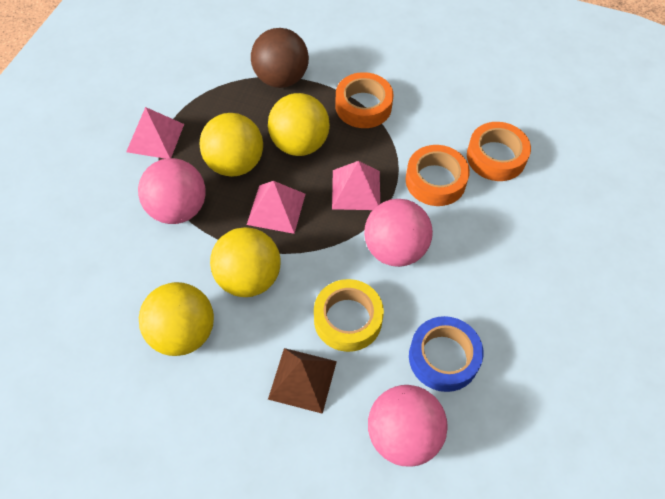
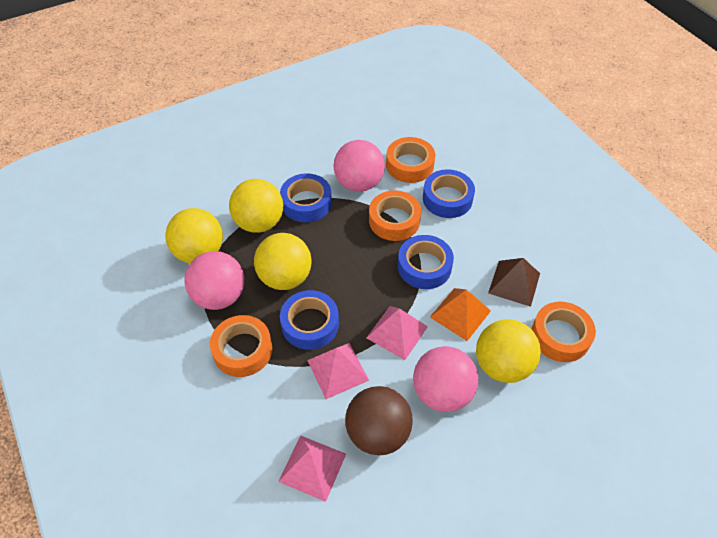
blue tape: [409,316,483,392] = 1 -> [280,173,332,222] [280,290,339,350] [398,235,454,289] [423,169,475,218] = 4
orange pyramid: none = 0 -> [430,288,491,341] = 1
orange tape: [335,72,393,128] [405,145,470,206] [467,122,531,181] = 3 -> [210,315,272,377] [369,191,421,241] [386,137,435,183] [532,302,596,362] = 4
yellow tape: [314,279,384,352] = 1 -> none = 0

